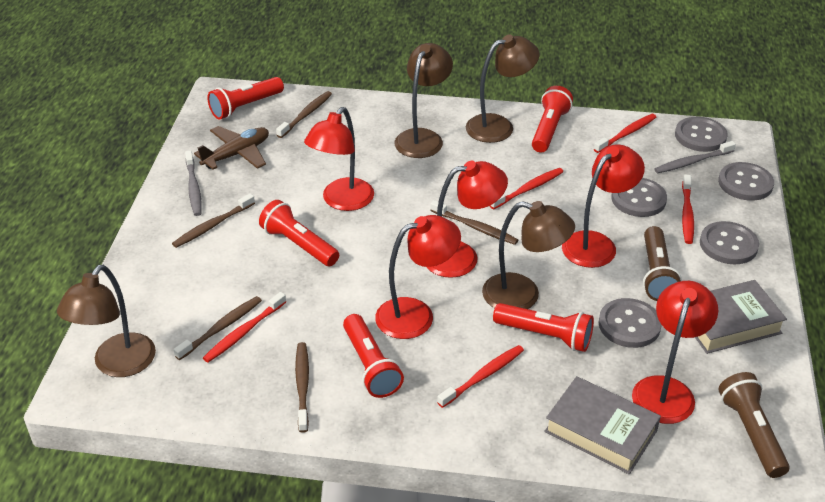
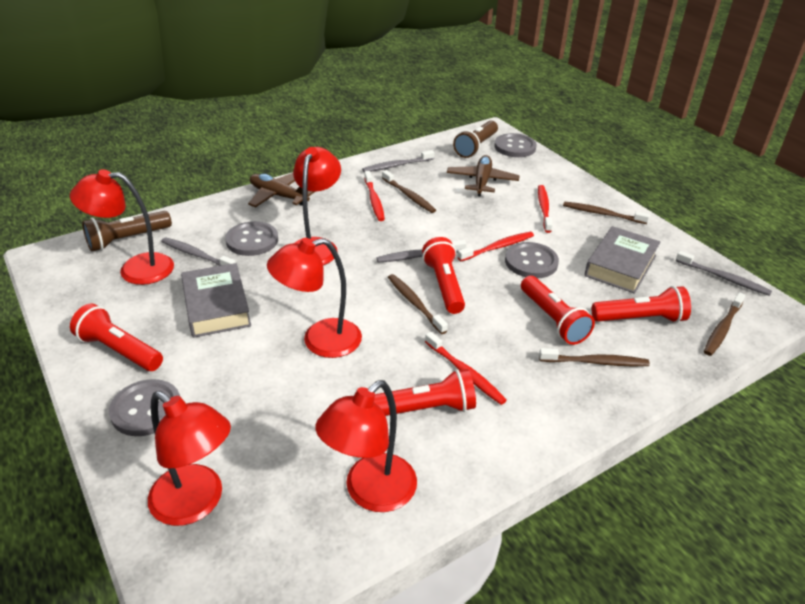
brown lamp: [57,265,156,377] [394,43,453,158] [466,34,539,143] [482,201,575,309] = 4 -> none = 0
brown plane: [194,126,269,170] = 1 -> [248,173,315,207] [447,155,519,196] = 2
grey button: [599,298,661,348] [611,178,667,217] [675,117,728,152] [700,221,759,264] [718,162,774,201] = 5 -> [109,379,180,436] [225,221,278,256] [494,133,537,157] [505,242,559,278] = 4
grey toothbrush: [185,150,202,216] [654,141,736,173] = 2 -> [161,237,236,266] [362,150,434,172] [376,240,467,263] [676,251,772,296] = 4
red toothbrush: [203,292,286,362] [437,345,524,408] [490,168,563,209] [594,114,656,153] [682,174,694,244] = 5 -> [364,171,385,221] [425,332,507,405] [458,232,534,261] [538,185,553,233] = 4

